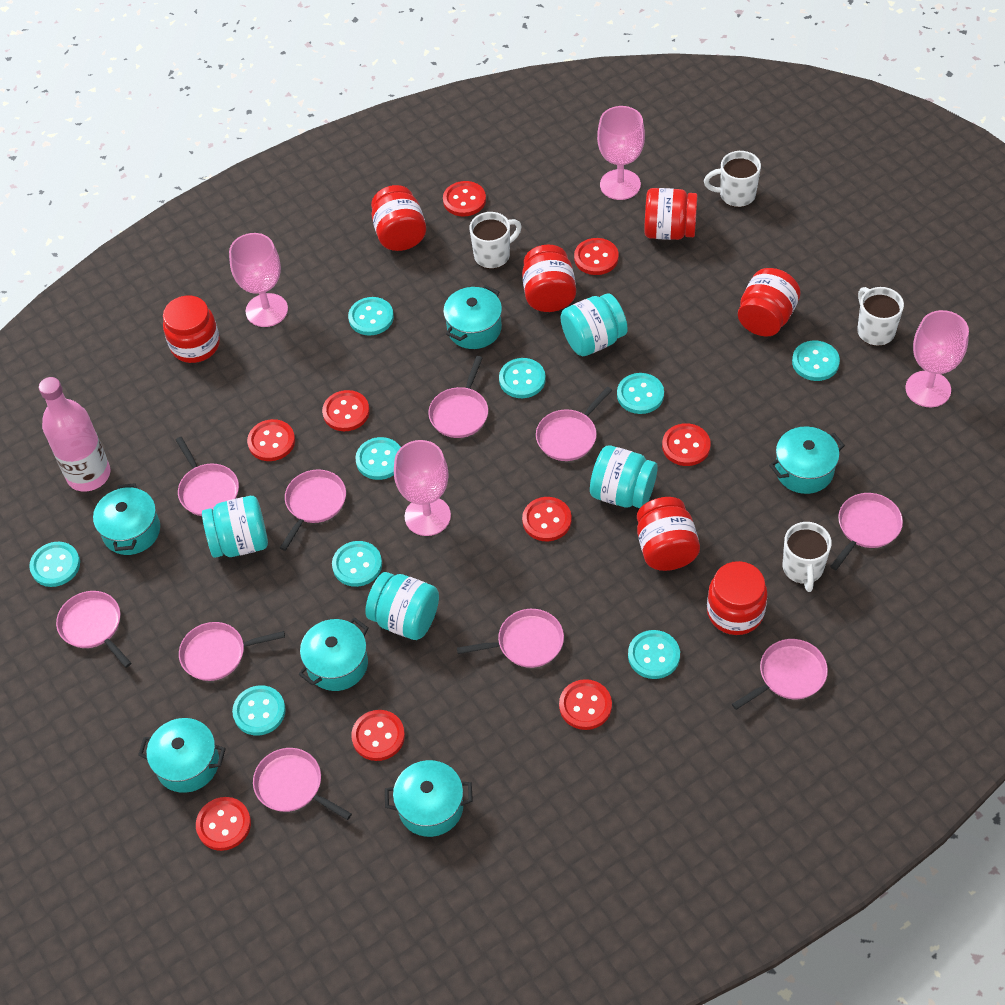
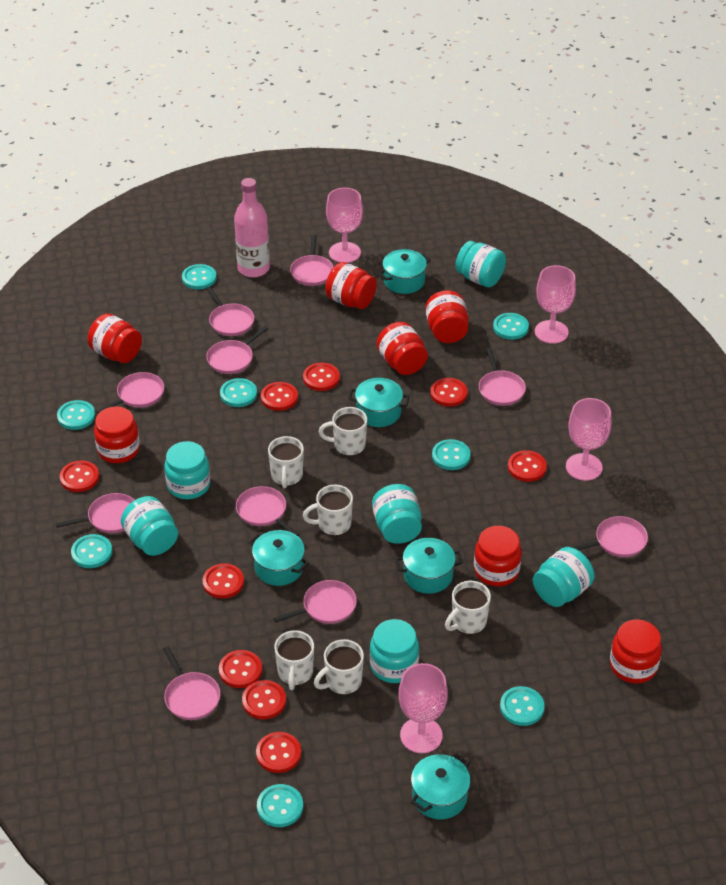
turquoise button: [29,542,80,587] [232,685,286,735] [332,541,382,587] [348,297,394,336] [355,437,401,480] [499,358,546,398] [617,373,664,414] [628,630,680,679] [792,341,840,381] = 9 -> [57,400,95,430] [71,534,112,568] [182,264,217,290] [220,378,257,407] [257,784,303,827] [432,439,471,470] [493,313,529,340] [500,686,544,726] = 8
turquoise jar: [202,496,268,558] [365,572,439,640] [561,293,628,356] [590,446,658,508] = 4 -> [121,496,178,556] [164,441,210,499] [370,619,419,683] [372,484,422,544] [455,241,506,287] [533,547,595,607] = 6
turquoise pot: [93,483,160,555] [138,718,226,793] [298,617,368,691] [385,760,473,837] [443,285,502,349] [769,427,845,494] = 6 -> [249,530,309,586] [348,378,410,427] [378,249,431,294] [395,538,463,594] [411,754,470,819] = 5
white mug: [470,212,522,269] [704,151,761,207] [783,522,832,592] [857,287,904,346] = 4 -> [268,436,304,488] [274,630,314,690] [303,485,353,536] [314,639,364,695] [319,407,367,456] [445,581,491,634] = 6

